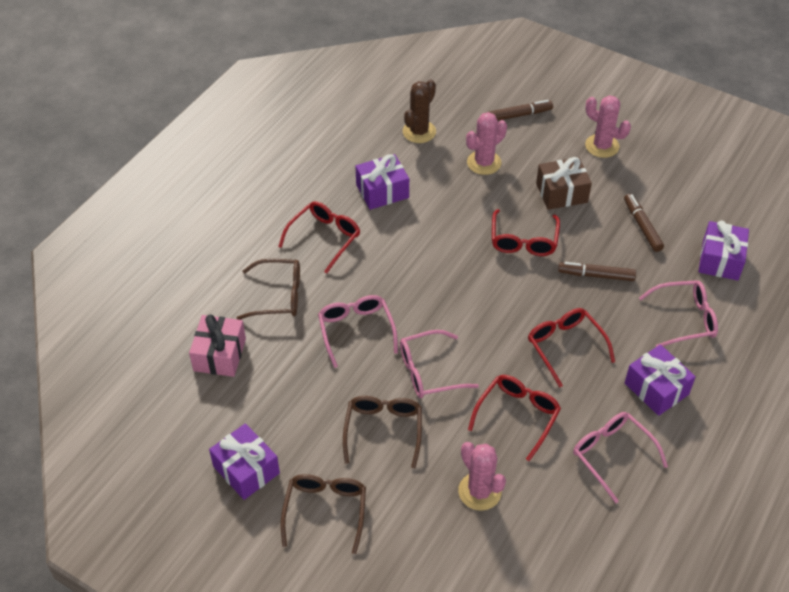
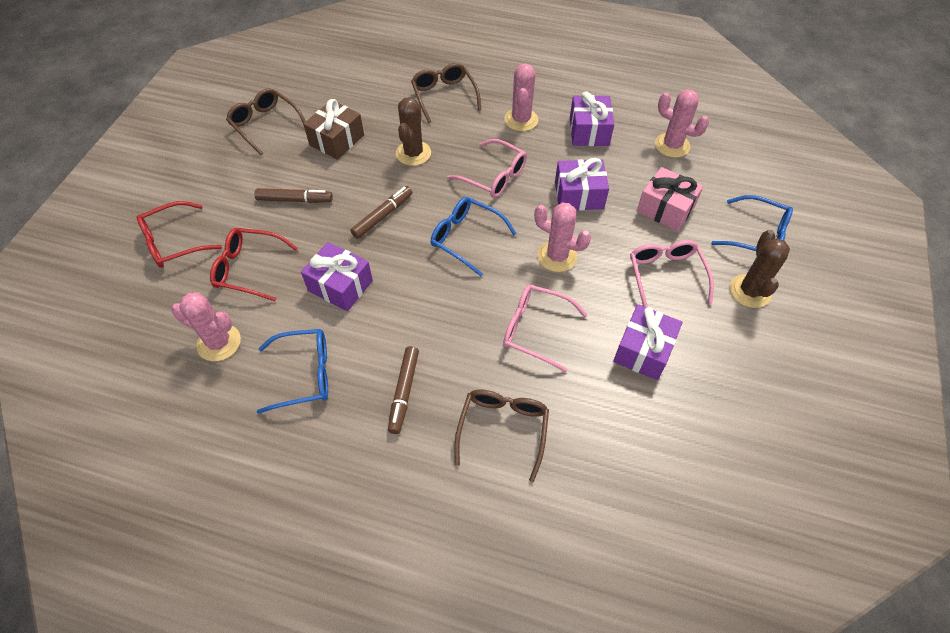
blue glasses: none = 0 -> [257,329,328,414] [431,197,517,276] [711,195,793,251] = 3
brown cactus: [403,79,436,143] = 1 -> [396,97,431,166] [730,230,790,308] = 2
pink cactus: [458,442,506,511] [466,112,507,175] [585,95,631,158] = 3 -> [172,292,241,361] [504,64,538,131] [534,203,591,272] [655,89,709,158] = 4
pink glasses: [318,295,398,368] [400,330,479,398] [573,412,668,503] [639,280,718,347] = 4 -> [447,139,527,198] [503,285,588,372] [630,240,714,307] = 3
red glasses: [278,201,360,274] [468,375,561,461] [492,209,560,256] [528,308,615,387] = 4 -> [137,201,222,268] [210,228,298,301] = 2

